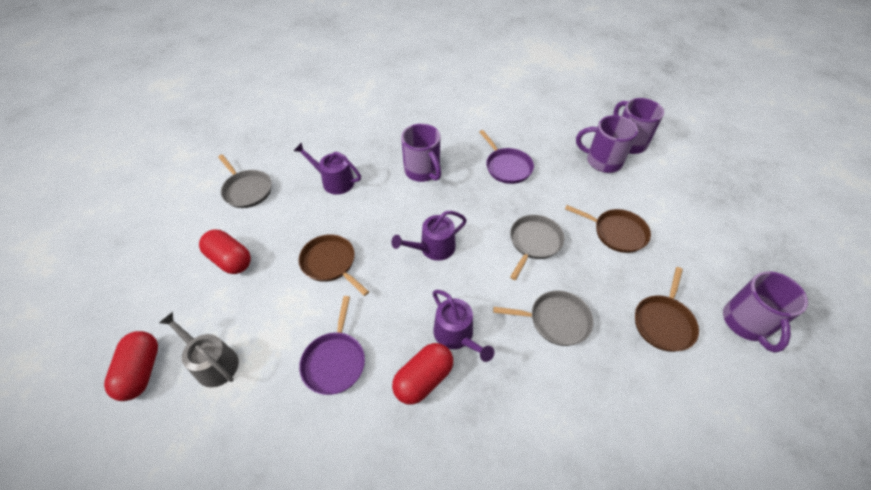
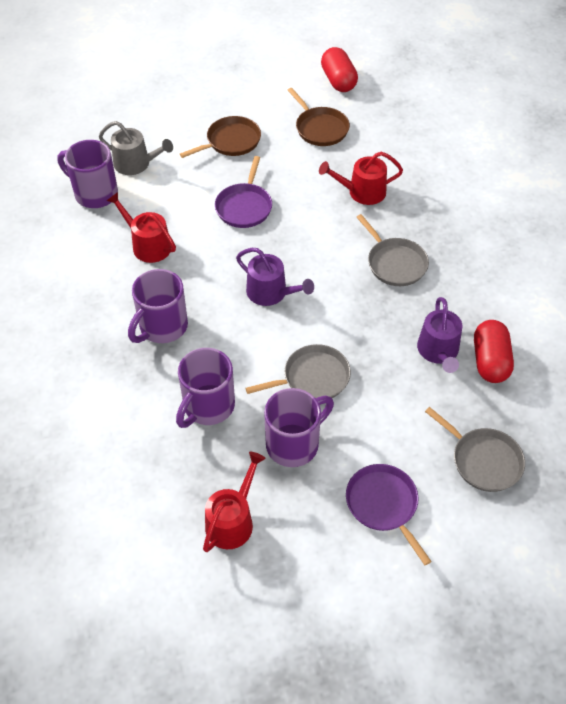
brown pan: [299,234,369,296] [565,205,651,253] [635,267,699,352] = 3 -> [180,116,261,158] [288,88,350,146] = 2
purple watering can: [294,142,361,195] [391,211,467,261] [433,290,494,362] = 3 -> [236,248,314,306] [417,297,462,373] = 2
red capsule: [104,331,158,401] [199,230,251,274] [392,343,453,405] = 3 -> [321,47,358,92] [474,320,514,383] = 2
red watering can: none = 0 -> [107,192,176,263] [203,452,266,552] [319,152,403,205] = 3

